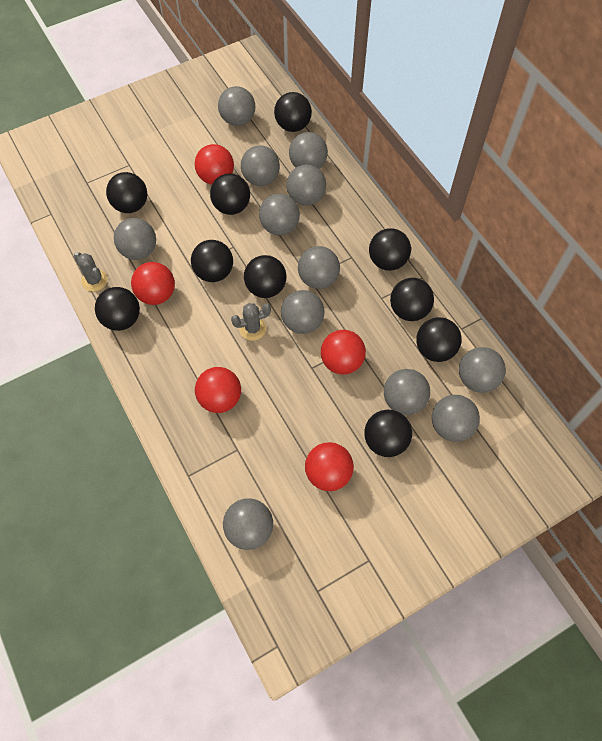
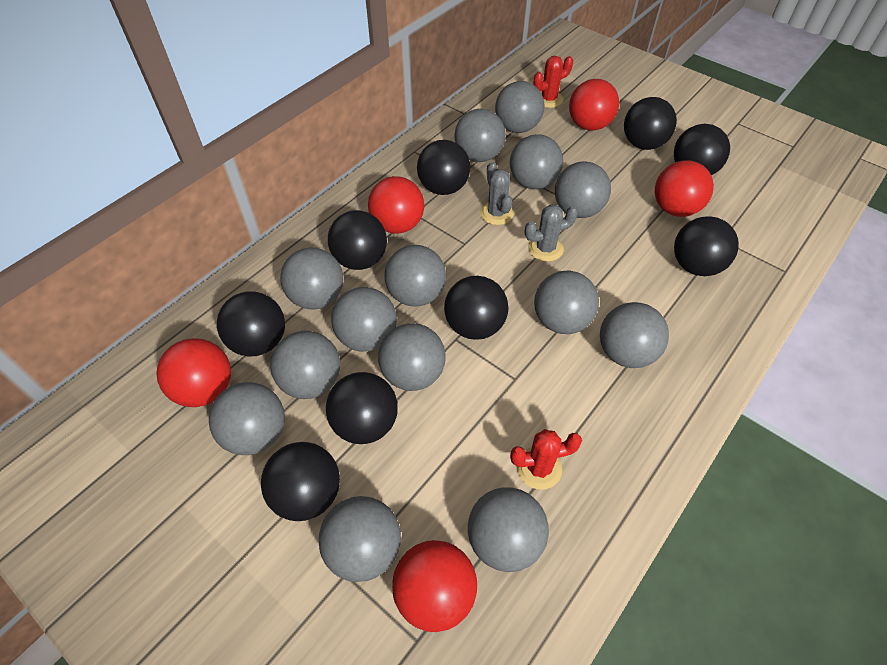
black ball: [95,287,140,331] [106,172,147,213] [191,240,233,282] [210,173,250,215] [244,255,287,298] [274,92,312,132] [364,410,412,457] [369,228,411,271] [390,278,434,321] [416,317,462,362] = 10 -> [217,291,285,357] [261,442,340,521] [326,372,398,444] [328,210,387,270] [417,140,470,195] [444,276,508,340] [624,97,677,150] [674,124,730,175] [674,216,739,276] = 9
grey ball: [114,218,156,260] [218,86,255,126] [223,498,273,550] [241,145,280,186] [259,194,300,235] [281,290,325,334] [287,165,326,206] [289,132,328,169] [298,246,340,289] [384,369,430,415] [432,395,480,442] [459,347,506,393] = 12 -> [209,382,285,455] [270,331,340,399] [280,247,343,310] [319,496,401,582] [331,287,397,352] [378,323,446,391] [384,245,446,307] [454,109,506,162] [468,487,549,572] [495,81,544,133] [510,134,563,189] [534,271,599,334] [555,161,611,218] [600,302,669,368] = 14
red cactus: none = 0 -> [510,429,582,490] [533,56,573,108] = 2

